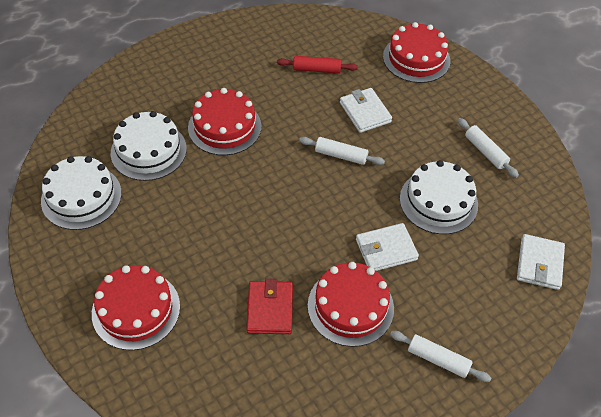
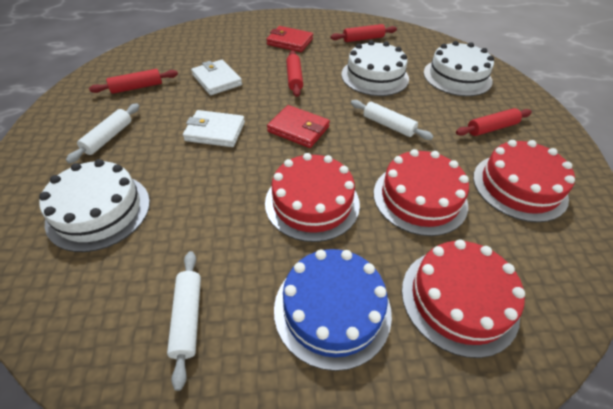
blue cake: none = 0 -> [274,249,392,371] = 1
red rolling pin: [277,56,358,73] = 1 -> [89,69,178,94] [286,50,303,97] [331,24,397,42] [456,108,532,136] = 4
red wallet: [246,279,293,334] = 1 -> [266,26,313,52] [267,105,330,148] = 2
white wallet: [340,88,392,133] [356,223,419,271] [517,234,565,290] = 3 -> [183,110,245,147] [191,60,242,95] = 2

